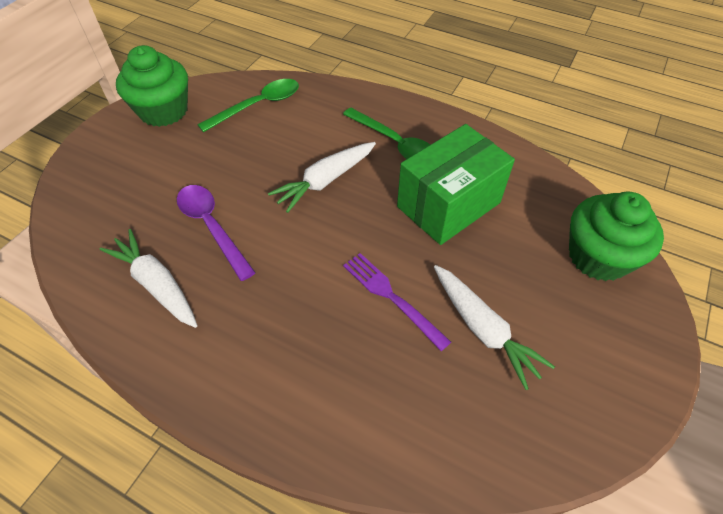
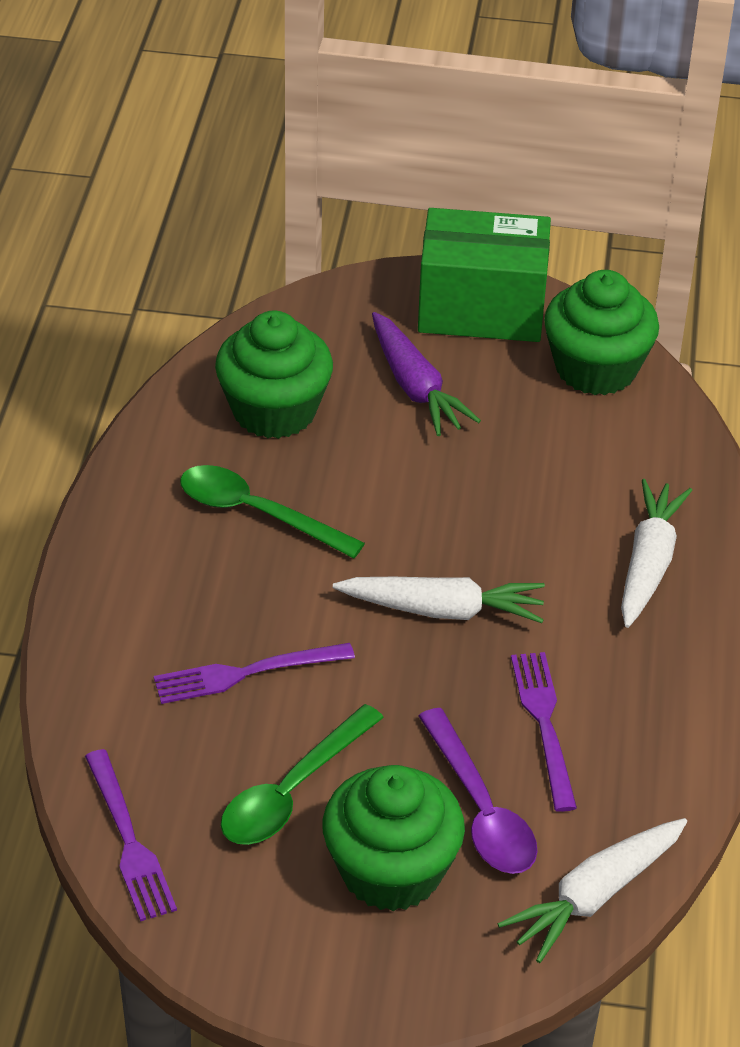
green cupcake: [116,45,188,127] [569,192,664,281] = 2 -> [215,311,333,439] [322,765,465,911] [544,270,659,395] = 3
purple carrot: none = 0 -> [372,312,481,436] = 1
purple fork: [343,253,451,351] = 1 -> [85,749,177,922] [154,643,355,704] [511,652,577,812] = 3

